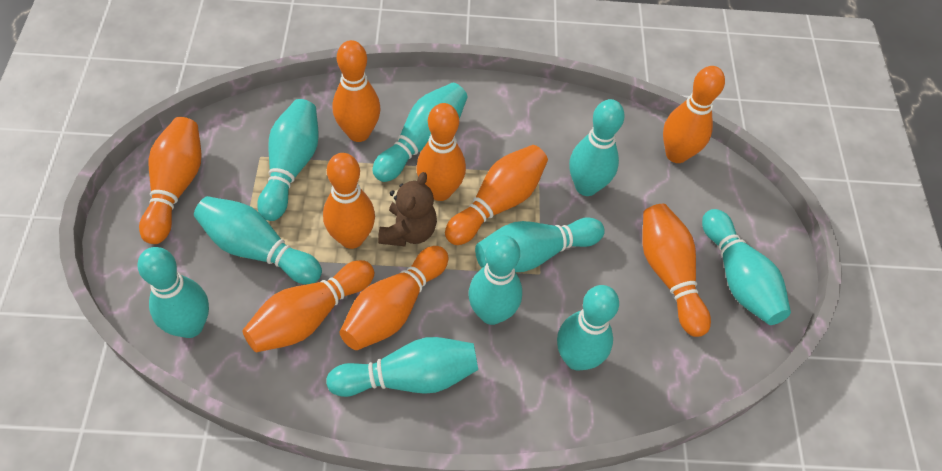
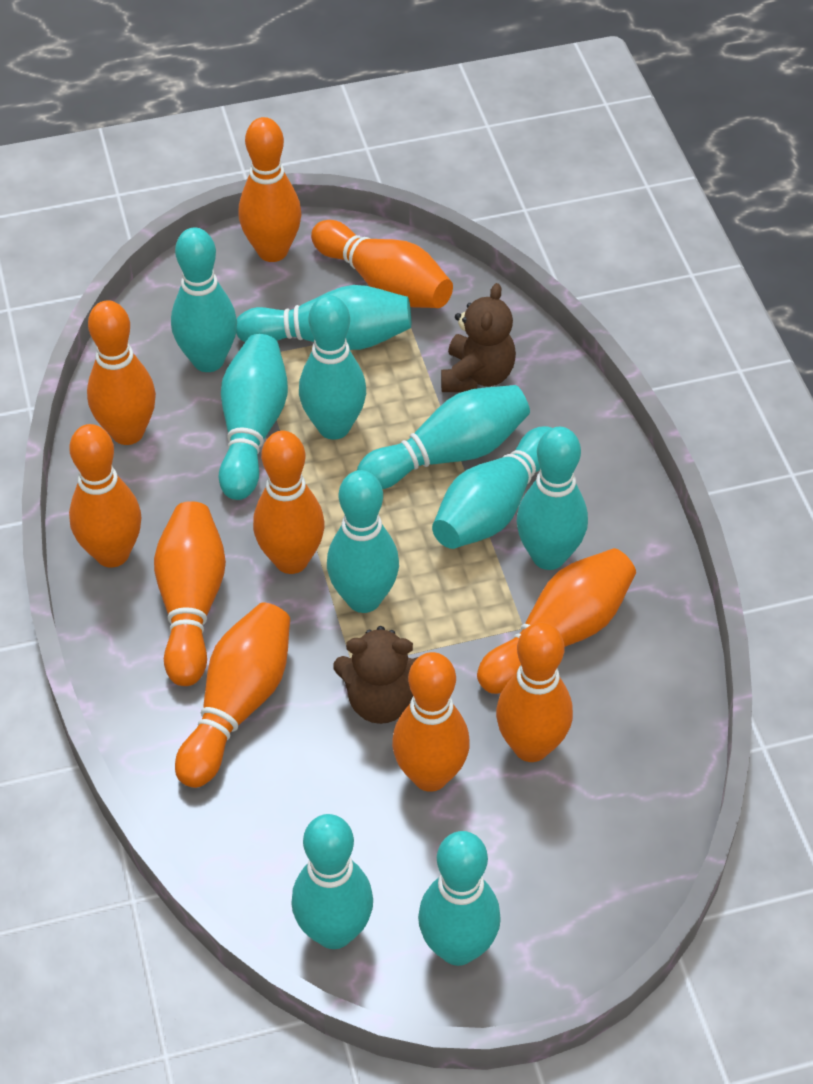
brown teddy bear: [378,172,437,246] = 1 -> [333,626,418,724] [441,283,516,392] = 2
orange bowling pin: [139,117,202,244] [243,260,374,352] [323,153,375,249] [333,40,381,142] [340,246,448,350] [416,103,466,201] [445,145,548,245] [642,204,711,337] [663,66,725,163] = 9 -> [69,424,141,568] [87,300,156,445] [154,501,226,686] [175,602,290,788] [238,117,301,262] [253,431,324,574] [311,220,453,308] [392,652,470,792] [477,548,636,694] [496,622,573,762] = 10

